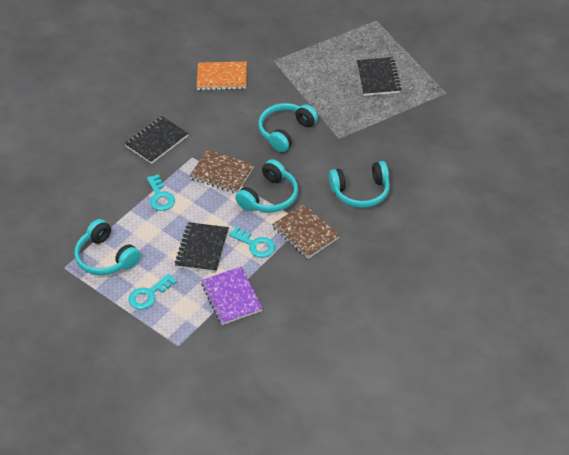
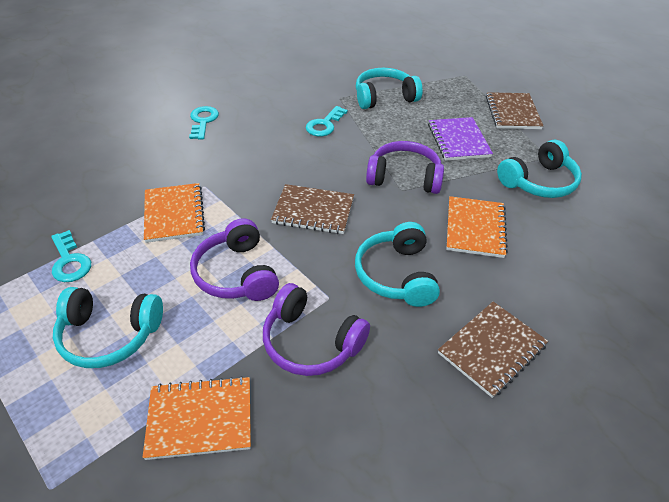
black notebook: [124,116,189,164] [175,222,229,272] [357,57,401,96] = 3 -> none = 0
brown notebook: [189,150,254,193] [272,204,340,259] = 2 -> [271,184,354,234] [438,301,548,398] [486,92,544,129] = 3
orange notebook: [197,61,247,90] = 1 -> [143,376,251,460] [144,183,205,243] [446,196,508,258] = 3
purple headphones: none = 0 -> [190,218,279,301] [263,283,370,376] [366,141,444,194] = 3

